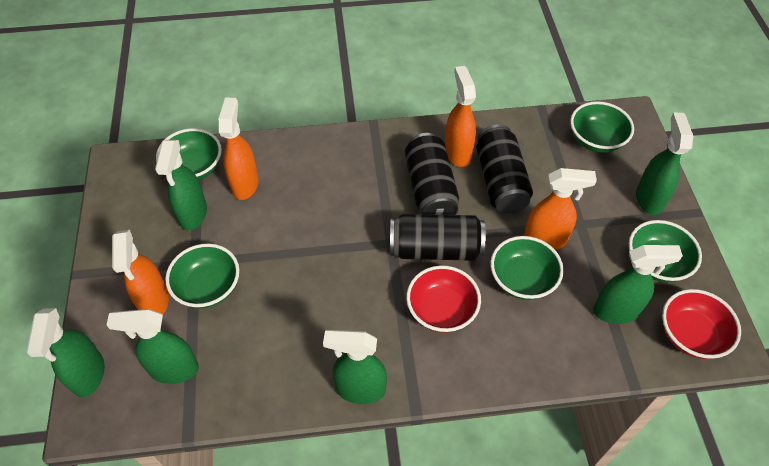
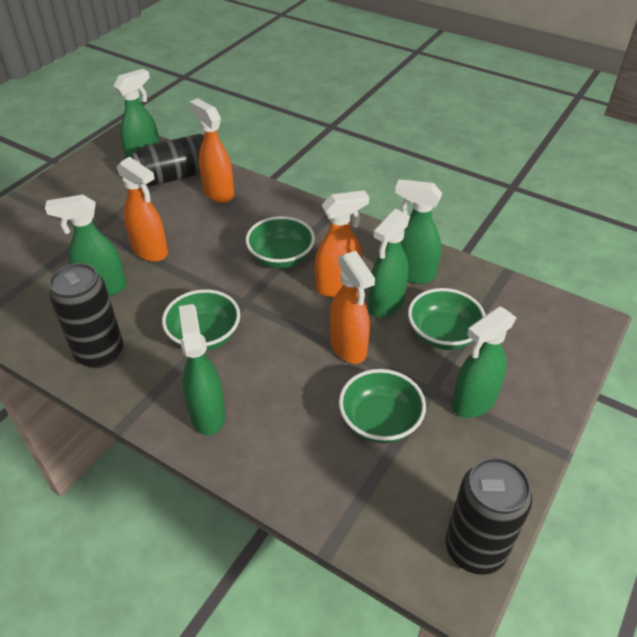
green bowl: [156,128,222,180] [165,244,239,308] [491,236,564,300] [570,101,634,153] [629,220,702,282] = 5 -> [162,289,240,351] [245,216,315,268] [339,369,426,443] [408,288,486,350] = 4
red bowl: [406,265,481,333] [662,289,741,359] = 2 -> none = 0

